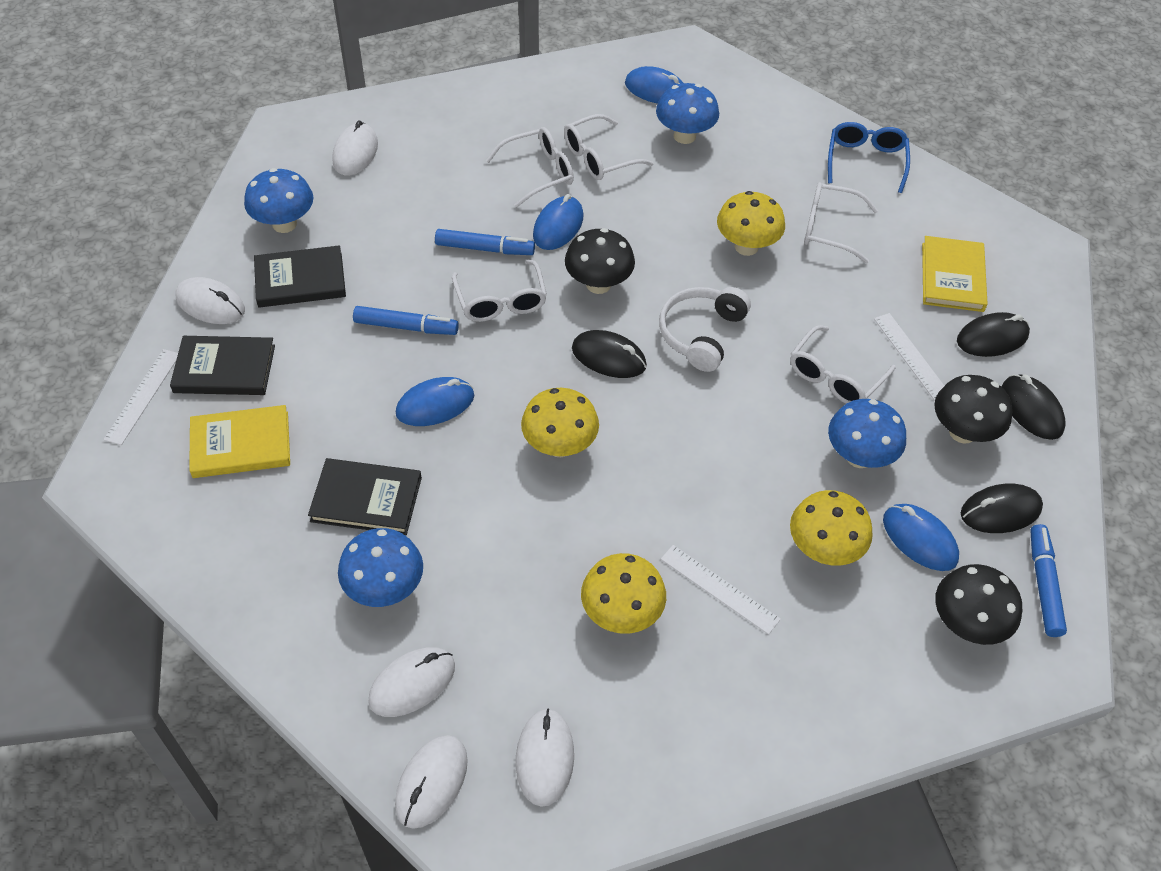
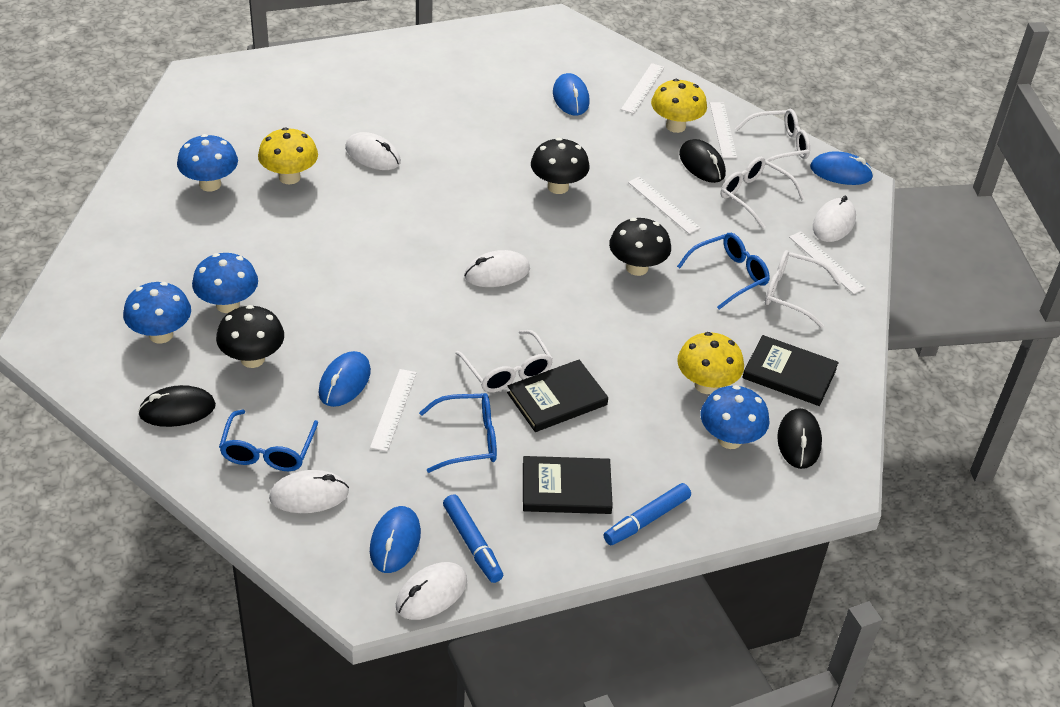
black mouse: [572,330,647,378] [957,312,1030,357] [961,484,1043,533] [1002,374,1065,440] = 4 -> [138,385,216,427] [679,139,726,183] [777,408,822,469] = 3
blue glasses: [828,122,910,193] = 1 -> [219,409,318,471] [419,393,497,473] [677,233,770,310] = 3
blue marker: [353,306,459,335] [435,229,535,255] [1030,524,1067,637] = 3 -> [443,494,503,583] [604,483,691,545] = 2
white glasses: [452,260,547,322] [486,127,574,208] [564,114,654,180] [790,325,896,404] [804,182,878,263] = 5 -> [455,330,553,392] [721,157,805,229] [735,109,810,162] [765,250,841,328] = 4
white headphones: [659,287,751,372] = 1 -> none = 0
white ruler: [103,349,178,445] [661,545,781,635] [874,313,944,401] = 3 -> [370,369,417,452] [621,63,664,114] [628,177,701,234] [710,102,737,158] [789,231,866,294] = 5
yellow book: [189,405,290,478] [922,236,988,312] = 2 -> none = 0
yellow mushroom: [521,388,599,457] [581,553,666,634] [717,191,785,256] [790,490,873,566] = 4 -> [258,127,318,184] [651,79,707,133] [677,332,744,394] = 3

